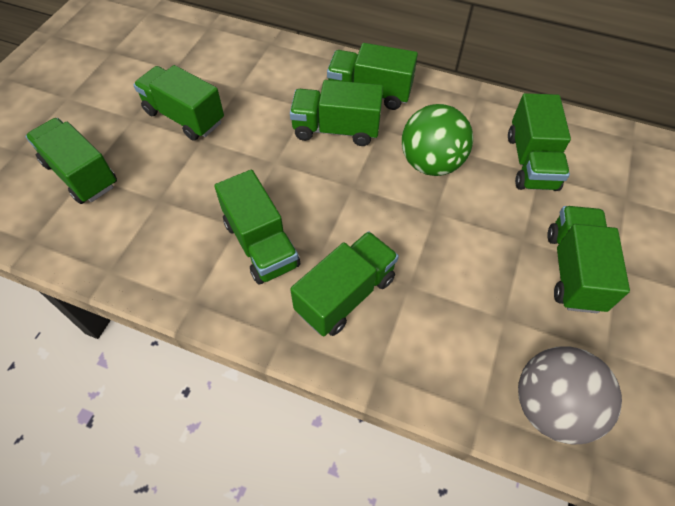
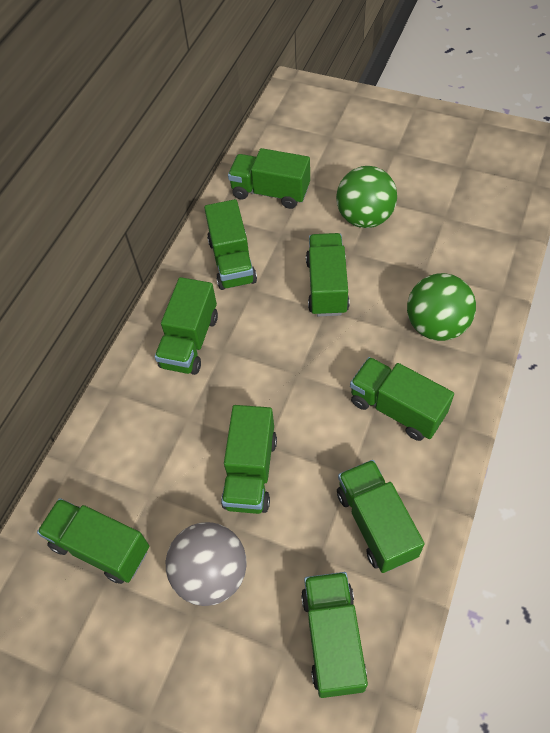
green ball: [402,104,473,176] = 1 -> [336,166,397,228] [407,273,476,341] = 2
green truck: [25,118,117,204] [133,65,224,141] [214,170,300,284] [290,80,383,146] [290,231,399,337] [327,43,418,110] [508,93,571,191] [547,206,630,313] = 8 -> [37,498,149,584] [155,277,218,375] [204,199,257,290] [221,405,277,514] [228,148,310,209] [301,572,368,698] [306,233,350,316] [337,460,425,573] [350,357,454,441] = 9

